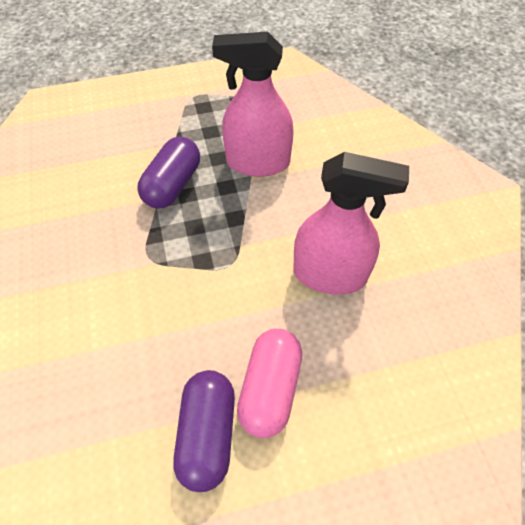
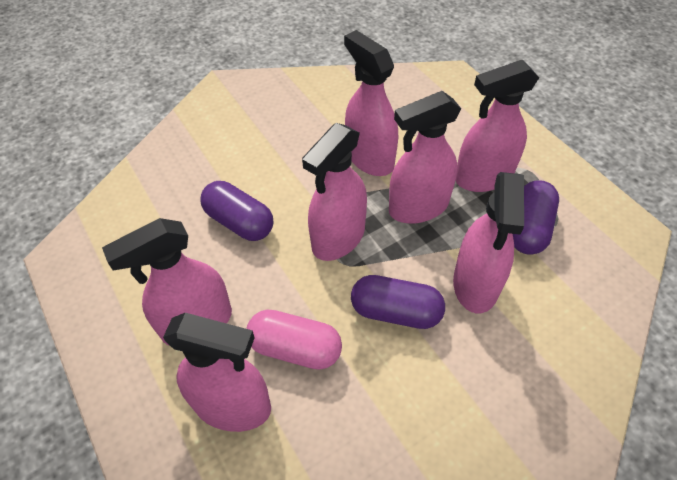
pink spray bottle: [212,32,294,177] [293,152,409,295] = 2 -> [102,218,232,346] [163,313,271,432] [302,123,367,261] [344,30,398,176] [389,91,461,224] [453,172,524,313] [456,60,539,192] = 7
purple capsule: [137,137,200,208] [173,370,235,492] = 2 -> [200,181,273,241] [351,275,445,329] [513,180,559,255] = 3

